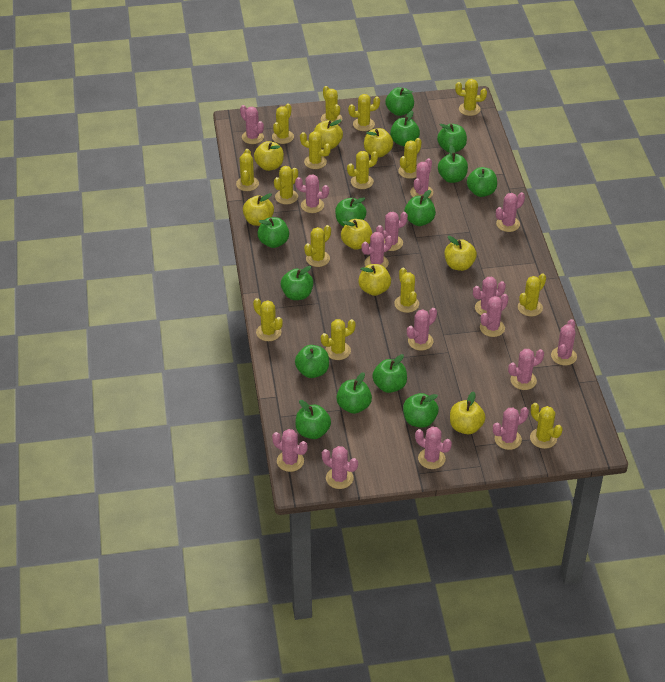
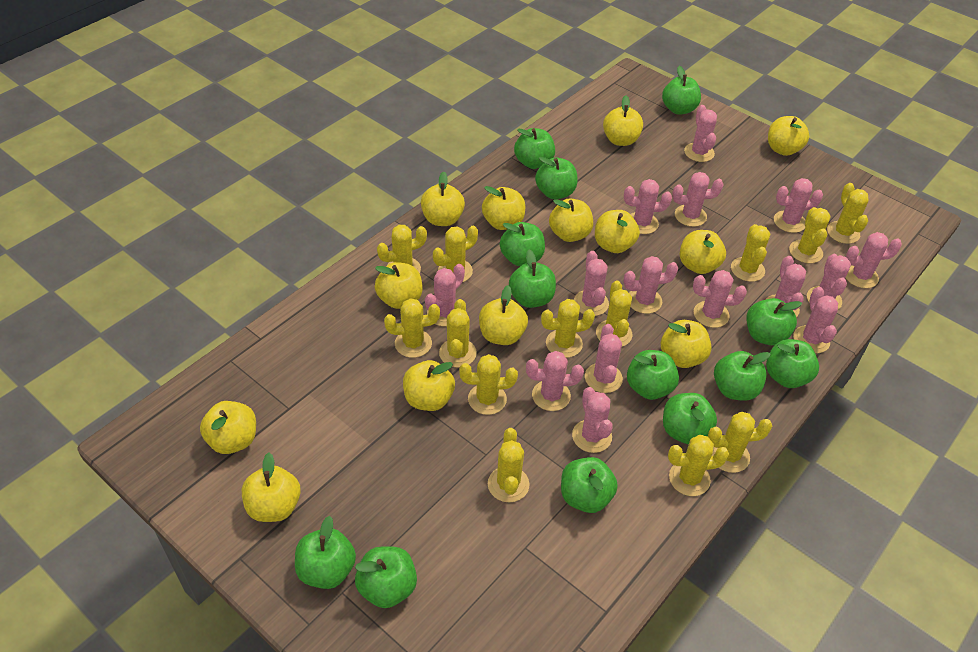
green apple: [258,217,289,248] [281,266,313,300] [295,345,329,378] [295,400,331,439] [335,197,366,227] [336,372,372,414] [372,354,407,393] [385,87,414,116] [390,111,420,146] [403,393,439,428] [404,190,436,226] [437,124,467,153] [438,145,468,183] [467,167,497,197] = 14 -> [295,516,356,589] [355,546,417,608] [500,222,545,266] [509,249,556,308] [514,128,555,169] [535,157,578,199] [561,457,618,513] [627,350,679,400] [662,66,701,115] [663,393,717,444] [714,351,771,401] [746,298,802,345] [766,339,819,388] = 13
yellow apple: [243,193,274,226] [254,141,284,171] [314,119,343,149] [341,219,372,250] [358,264,391,296] [364,128,393,157] [445,236,477,271] [450,391,486,434] = 8 -> [200,401,256,454] [242,453,301,522] [375,262,423,309] [403,360,455,411] [421,171,465,226] [479,285,528,345] [482,186,525,230] [549,199,593,242] [595,210,640,253] [603,95,643,146] [661,320,712,368] [680,230,726,274] [768,116,809,156] = 13
yellow cactus: [236,149,259,191] [253,298,283,341] [272,103,294,144] [274,166,298,204] [300,131,331,169] [304,225,331,267] [321,86,342,125] [321,319,356,360] [347,151,378,189] [348,94,380,131] [394,268,419,313] [398,138,422,179] [455,79,487,116] [518,274,546,317] [530,403,563,449] = 15 -> [377,225,427,273] [384,298,440,358] [433,226,478,282] [439,299,477,368] [459,354,518,415] [488,428,529,502] [541,299,595,358] [596,280,633,347] [668,435,729,496] [708,412,772,473] [731,224,770,282] [789,207,831,263] [827,183,869,244] = 13

